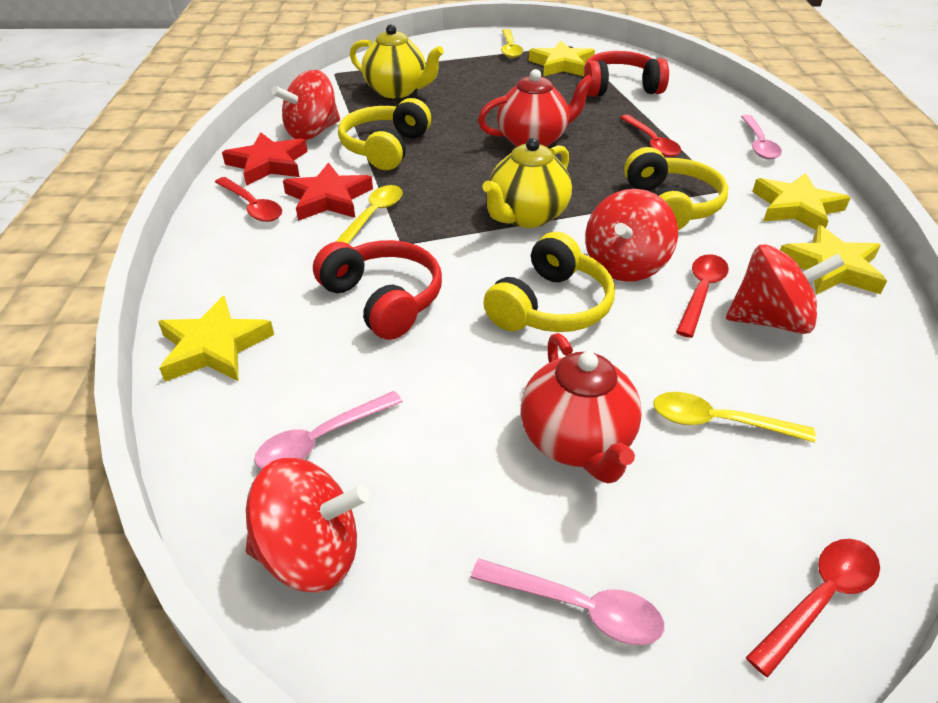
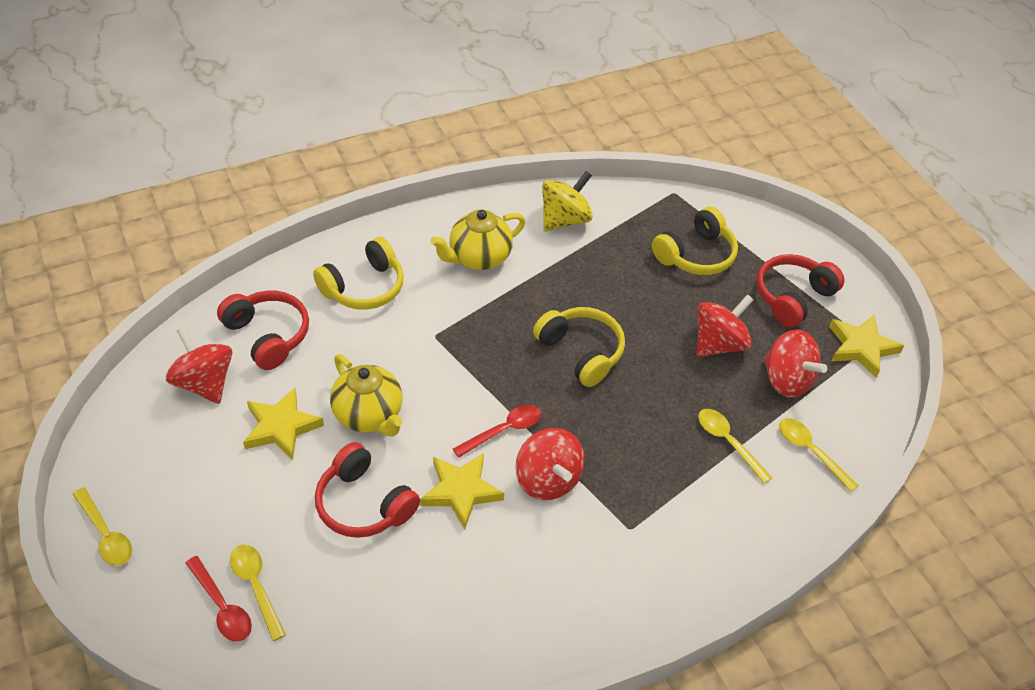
pink spoon: [254,391,403,469] [471,559,664,645] [741,115,782,159] = 3 -> none = 0
red headphones: [313,240,442,340] [584,51,669,97] = 2 -> [217,291,309,370] [315,442,420,538] [757,254,845,327] = 3
red spoon: [215,177,282,222] [620,115,681,157] [676,254,729,338] [746,539,880,677] = 4 -> [186,556,252,642] [453,404,541,458] = 2
red star: [222,132,307,186] [283,163,373,221] = 2 -> none = 0
red teapot: [478,69,594,147] [521,333,642,483] = 2 -> none = 0
yellow spinning top: none = 0 -> [542,171,593,232] = 1
yellow spoon: [335,185,403,244] [501,29,523,58] [653,392,816,443] = 3 -> [73,487,132,565] [230,544,286,641] [698,409,772,484] [779,418,859,492] = 4
yellow star: [158,296,274,382] [528,40,595,76] [752,173,850,230] [780,225,887,295] = 4 -> [243,388,324,460] [420,453,504,529] [829,314,904,378] = 3

